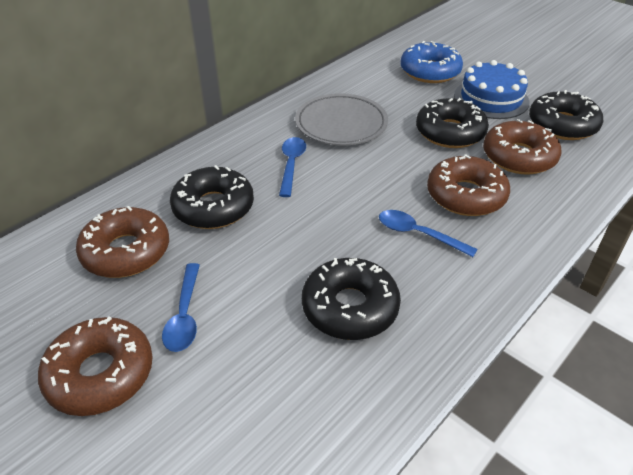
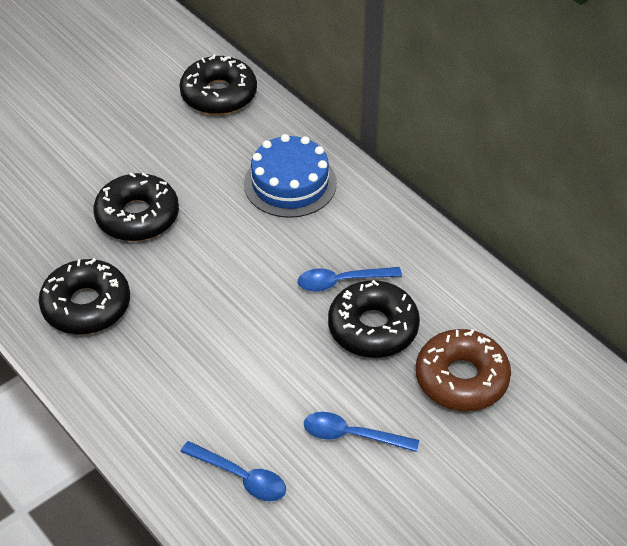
blue donut: [400,41,463,83] = 1 -> none = 0
brown donut: [38,317,153,416] [76,206,169,278] [427,154,510,216] [483,119,561,175] = 4 -> [416,329,511,411] = 1
grey plate: [295,93,388,146] = 1 -> none = 0

